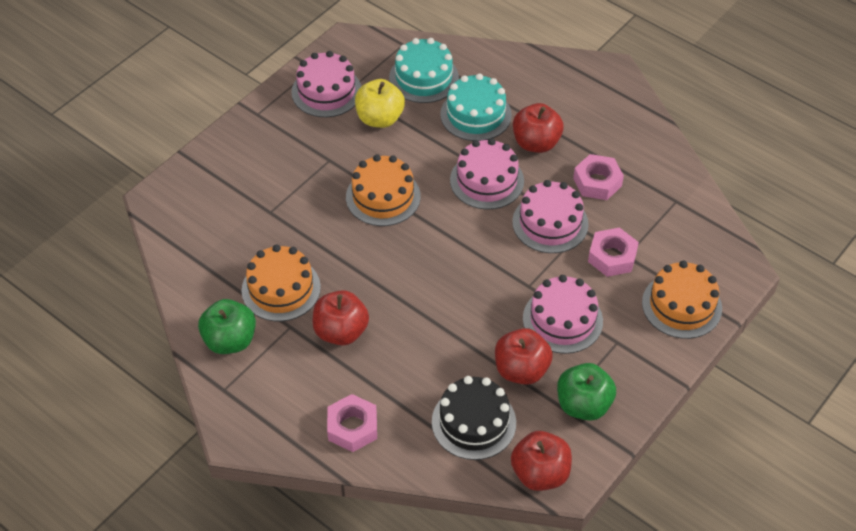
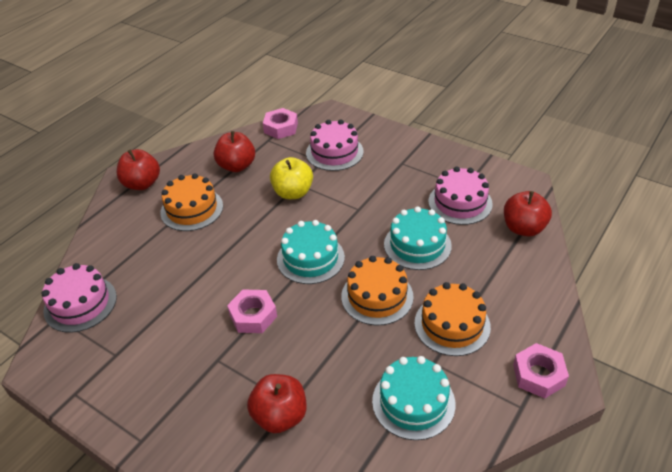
black cake: [432,376,516,460] = 1 -> none = 0
green apple: [198,299,256,354] [557,363,616,421] = 2 -> none = 0
pink cake: [292,51,361,117] [450,138,524,210] [512,180,589,253] [523,275,603,354] = 4 -> [42,263,117,333] [306,120,364,171] [428,166,493,225] = 3
turquoise cake: [389,38,459,103] [440,73,512,141] = 2 -> [277,220,345,284] [372,356,455,440] [384,206,452,270] = 3

